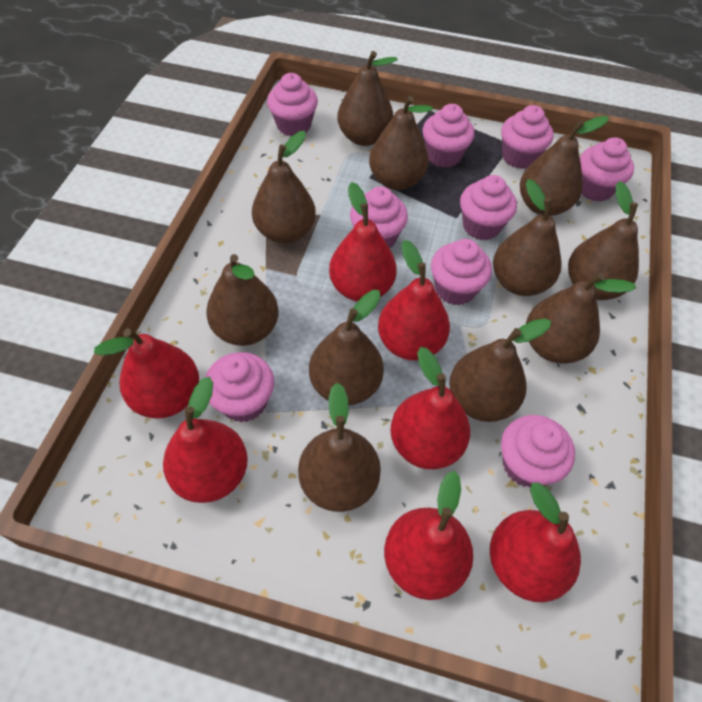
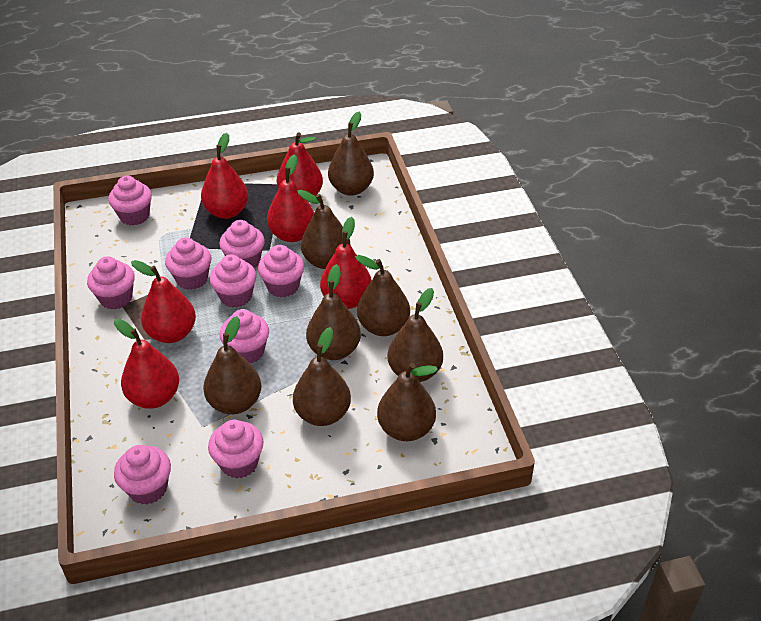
brown pear: [206,254,279,346] [252,131,316,243] [298,383,381,512] [309,290,384,405] [337,51,398,146] [369,96,433,190] [449,318,551,422] [493,179,562,296] [520,116,609,216] [526,273,636,364] [568,181,639,300] = 11 -> [203,316,261,414] [293,327,351,426] [297,190,350,269] [306,264,361,360] [328,112,374,196] [355,255,410,336] [377,363,438,441] [388,288,443,382] = 8
red pear: [94,328,199,419] [163,377,248,503] [329,182,397,302] [378,240,450,360] [384,471,473,600] [390,347,470,469] [490,483,581,602] = 7 -> [114,319,179,409] [131,260,196,343] [201,133,248,219] [267,154,314,242] [277,132,323,202] [320,217,372,309] = 6

